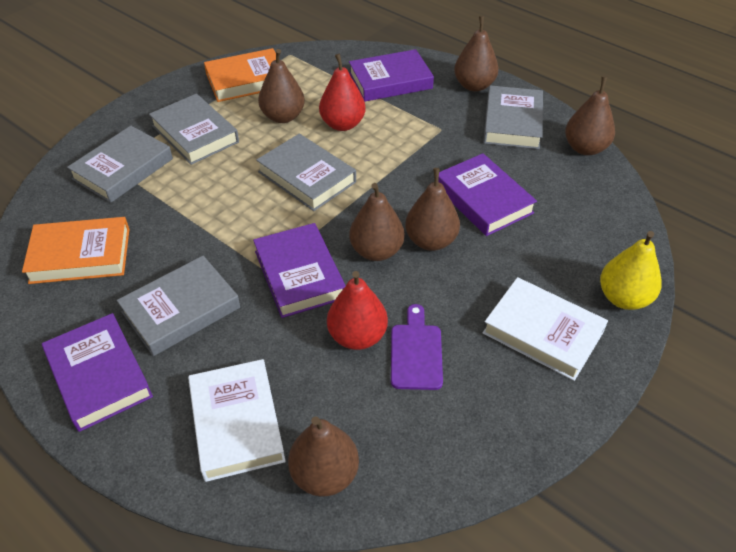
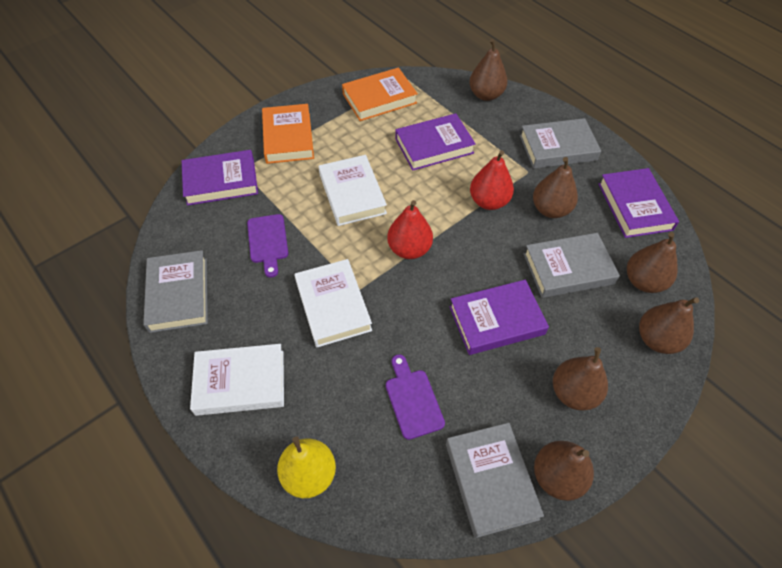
grey book: [67,126,173,203] [117,256,240,356] [149,94,239,165] [256,134,356,211] [483,85,543,149] = 5 -> [143,250,208,333] [446,423,544,538] [520,118,601,169] [524,233,620,298] = 4
purple cutting board: [391,304,443,390] = 1 -> [247,214,288,278] [386,354,445,440] = 2
white book: [188,359,286,482] [482,277,608,381] = 2 -> [190,344,284,416] [295,259,372,347] [319,155,387,226] = 3

